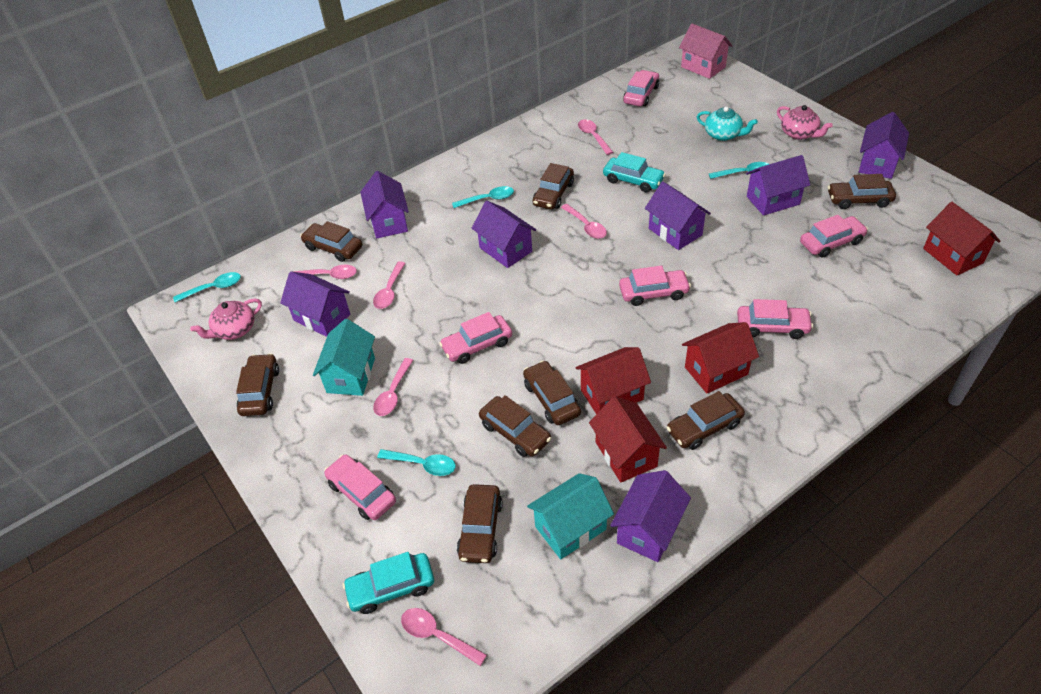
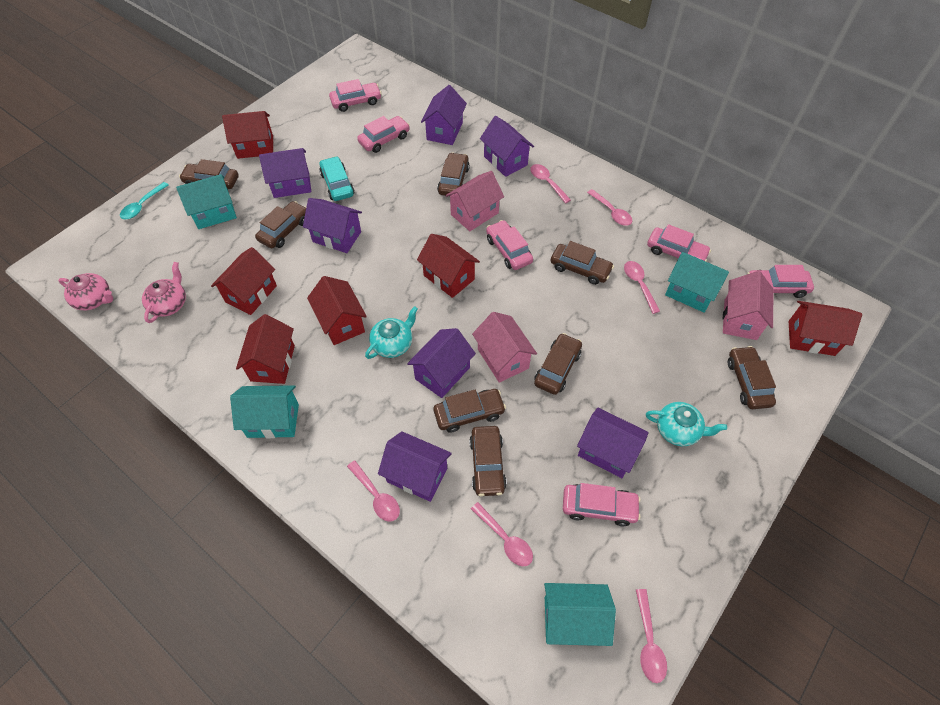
pink house: [679,24,733,79] = 1 -> [446,171,504,231] [472,312,537,383] [723,271,774,340] = 3
red house: [575,347,651,414] [589,396,667,482] [682,322,759,394] [923,202,1001,276] = 4 -> [211,247,277,315] [222,111,273,159] [236,314,295,384] [307,276,367,345] [417,234,480,298] [789,301,862,356] = 6
turquoise car: [343,552,434,614] [603,152,666,193] = 2 -> [319,156,355,201] = 1
turquoise house: [313,319,375,396] [527,473,614,559] = 2 -> [176,174,237,229] [230,385,299,438] [544,583,616,646] [665,252,729,313] = 4
turquoise spoon: [173,272,241,302] [377,449,456,476] [452,186,514,208] [709,162,769,179] = 4 -> [120,182,169,219] = 1
turquoise teapot: [697,107,758,141] = 1 -> [365,306,418,359] [646,402,727,446] = 2

